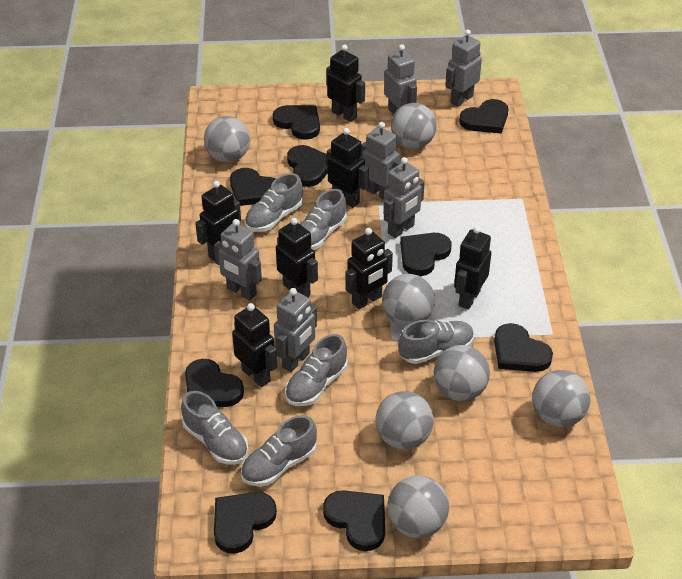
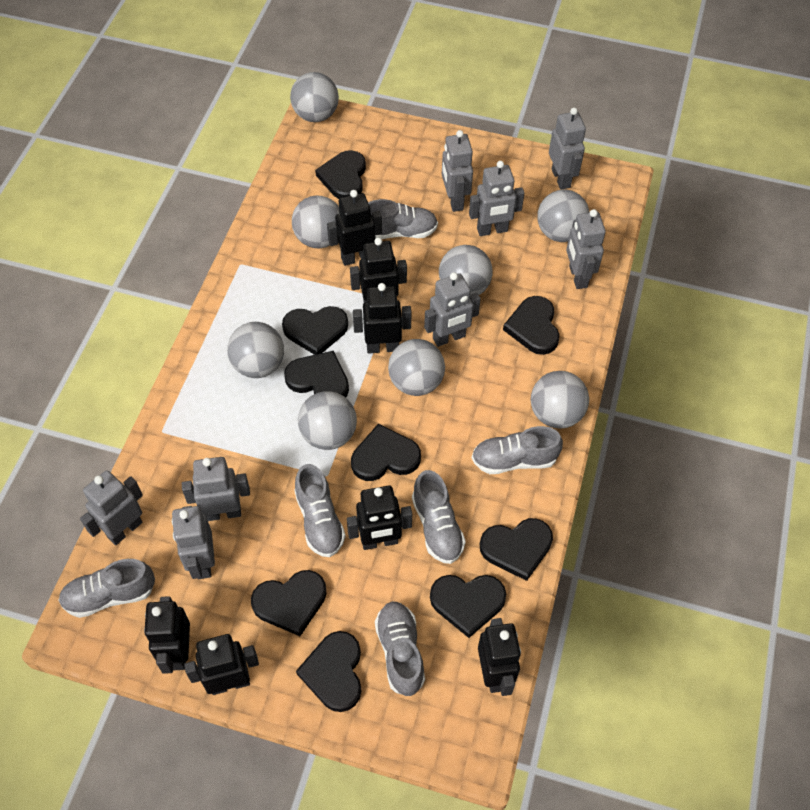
grey ball: [204,116,250,163] [375,391,434,450] [382,274,435,327] [387,475,449,538] [391,103,437,149] [434,345,490,401] [532,370,590,427] = 7 -> [227,322,284,378] [290,72,339,122] [292,196,340,249] [298,391,357,450] [388,339,445,396] [439,245,492,295] [531,371,589,429] [537,189,590,242] = 8
grey robot: [214,219,262,300] [274,288,317,372] [361,122,401,200] [383,157,425,238] [384,44,417,114] [445,29,482,107] = 6 -> [80,470,143,545] [172,506,215,579] [182,457,250,521] [424,272,481,347] [442,130,473,212] [469,161,524,236] [549,108,586,189] [566,209,606,289] = 8

